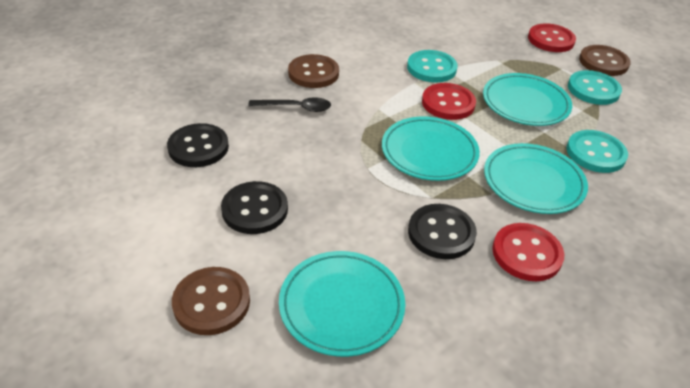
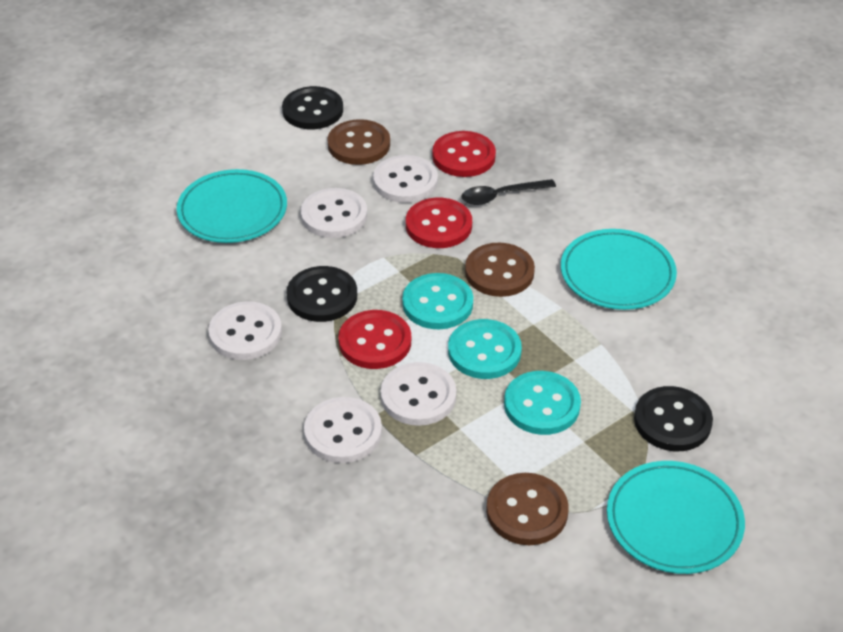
turquoise plate: [279,251,405,357] [382,116,480,181] [483,73,572,126] [484,143,588,214] = 4 -> [177,169,287,243] [561,229,677,310] [607,461,745,574] = 3
white button: none = 0 -> [208,301,282,360] [301,188,367,238] [304,397,382,463] [373,155,438,203] [381,362,456,426] = 5

